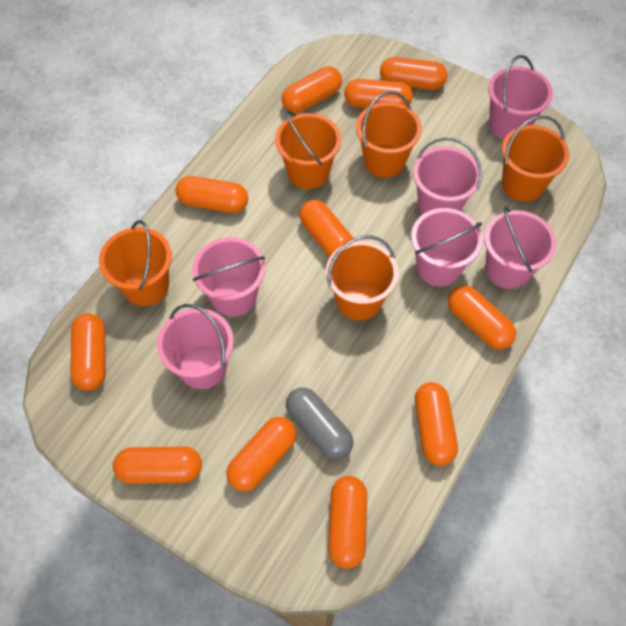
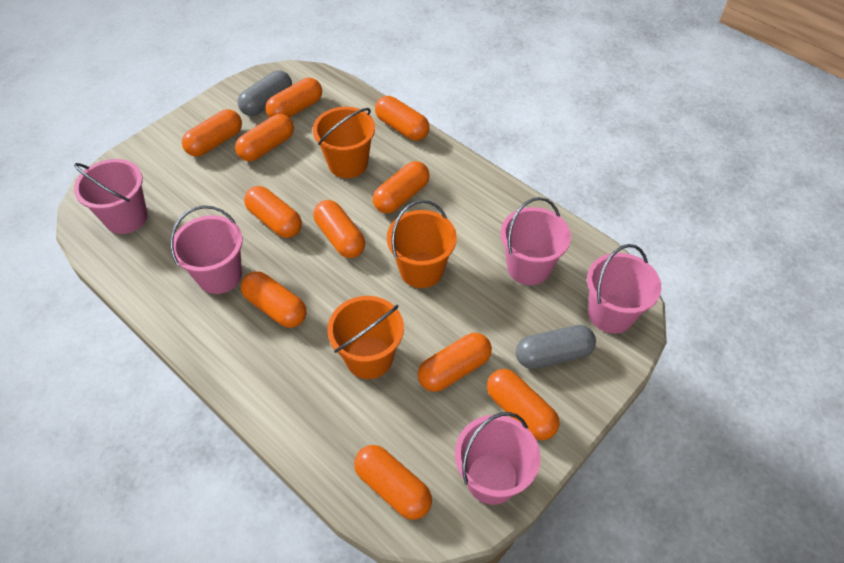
grey capsule: [286,388,353,460] = 1 -> [238,71,292,116] [516,325,596,369] = 2
orange bucket: [99,220,172,306] [275,110,341,189] [326,236,399,320] [356,91,422,178] [502,115,570,201] = 5 -> [313,107,375,178] [327,296,404,379] [387,200,457,288] = 3
pink bucket: [157,304,234,389] [193,237,265,317] [411,208,483,287] [413,137,482,215] [484,206,556,289] [488,55,553,140] = 6 -> [74,159,148,234] [170,205,242,294] [455,412,541,505] [501,197,571,285] [587,244,661,334] = 5

